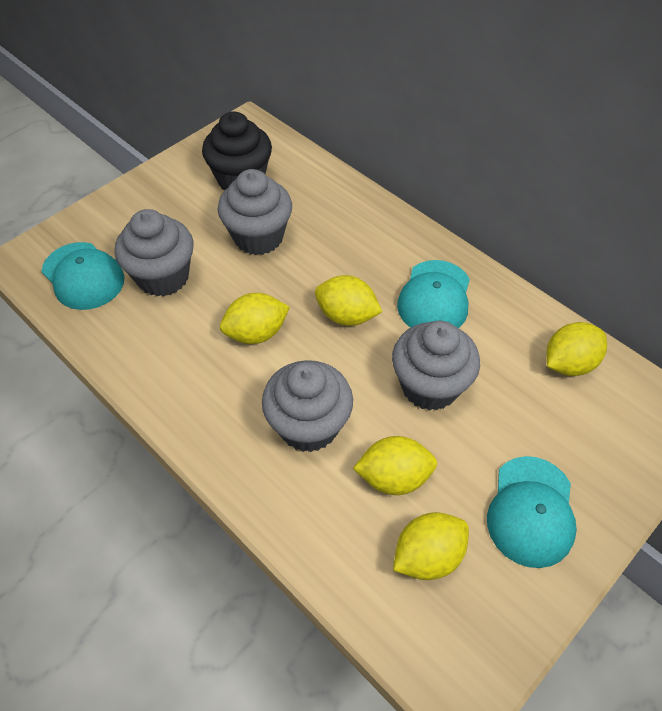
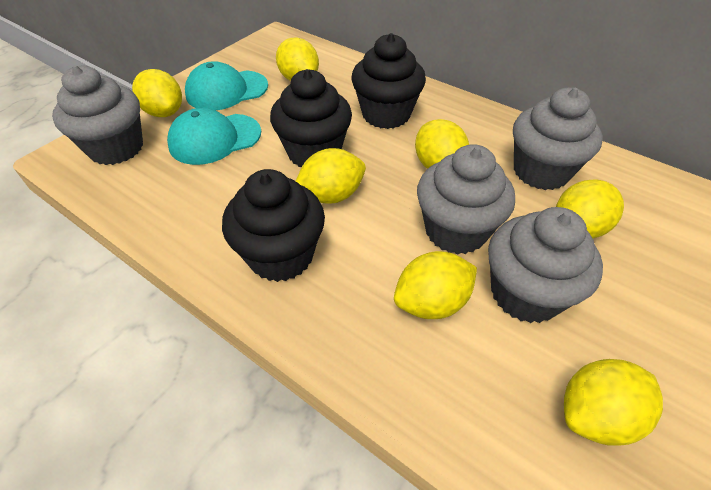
black cupcake: [202,112,272,190] = 1 -> [222,169,325,282] [270,69,352,167] [351,33,426,129] = 3
turquoise cap: [42,242,125,310] [397,260,470,328] [487,456,577,568] = 3 -> [167,108,261,165] [185,61,268,110] = 2
yellow lemon: [220,293,290,344] [315,275,382,326] [353,436,437,495] [393,512,469,580] [546,322,607,376] = 5 -> [132,69,182,117] [276,37,319,81] [296,148,366,204] [394,251,477,319] [415,119,469,169] [556,179,624,238] [564,359,663,446] = 7

